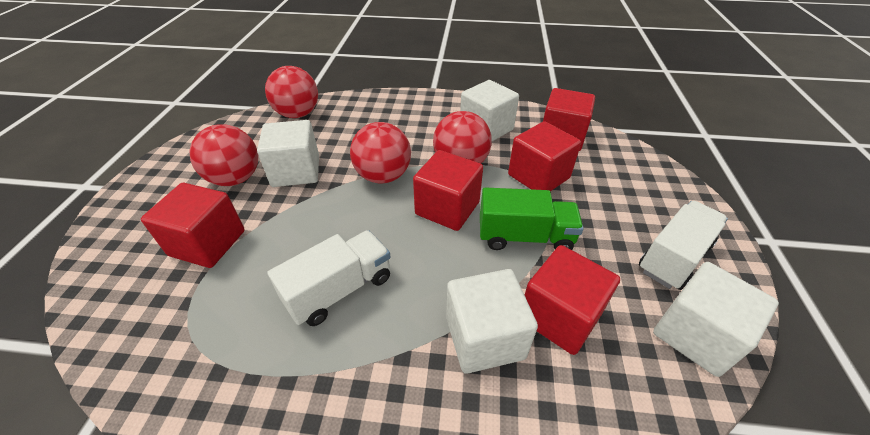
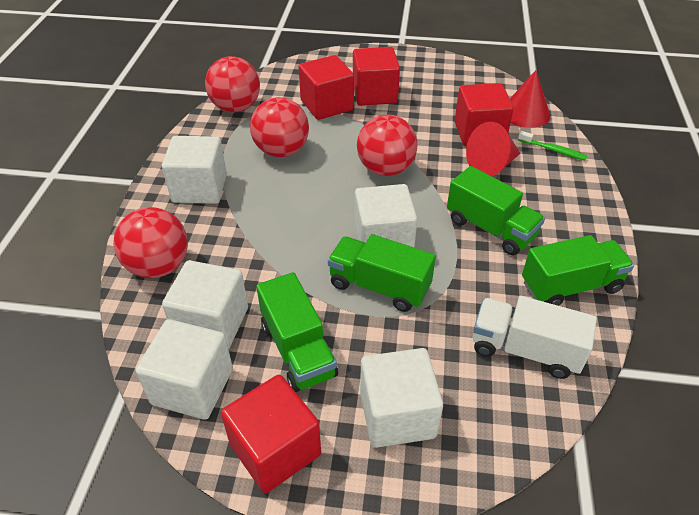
green toothbrush: none = 0 -> [518,131,587,161] = 1
green truck: [480,187,584,250] = 1 -> [256,272,338,392] [328,234,436,312] [447,166,545,255] [522,235,634,306] = 4
red cone: none = 0 -> [466,122,520,176] [510,70,550,128] = 2
red cube: [141,183,245,268] [413,150,483,231] [508,121,581,191] [525,245,620,355] [543,88,595,151] = 5 -> [221,375,321,493] [299,55,354,120] [353,47,400,106] [455,83,514,146] = 4
white cube: [257,120,319,187] [446,269,538,374] [460,80,519,141] [653,262,779,377] = 4 -> [136,319,233,420] [162,136,227,204] [162,260,248,349] [354,184,418,247] [360,348,443,448] = 5
white truck: [267,230,391,326] [639,201,728,290] = 2 -> [473,296,597,379] = 1

